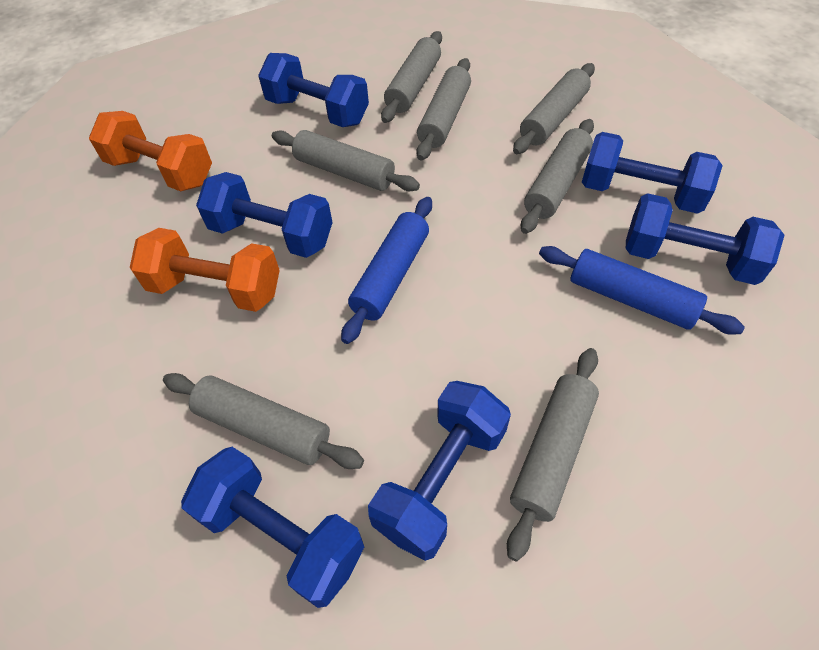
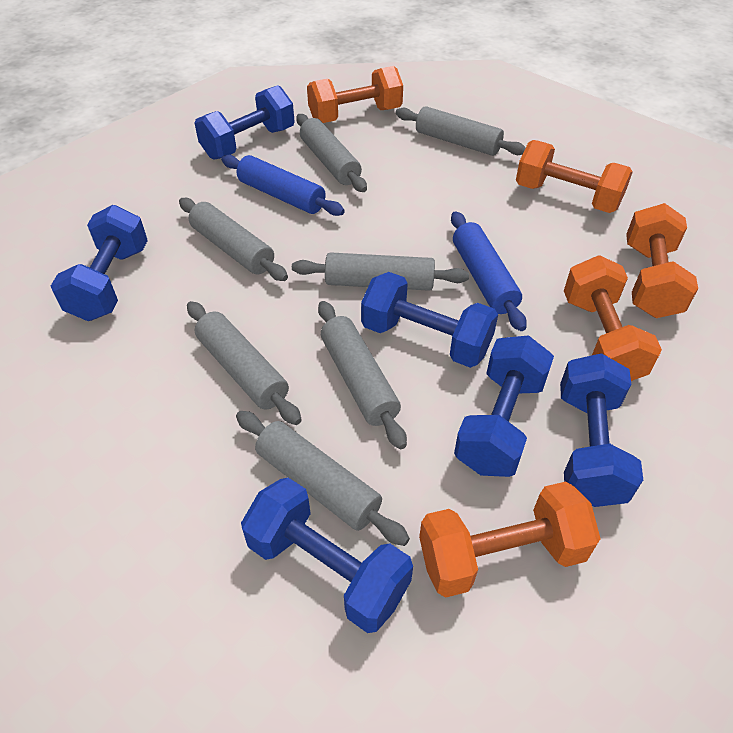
orange dumbbell: [89,111,212,191] [130,228,280,312] = 2 -> [307,66,403,123] [419,482,601,598] [516,140,633,213] [564,256,662,381] [626,203,698,318] = 5

